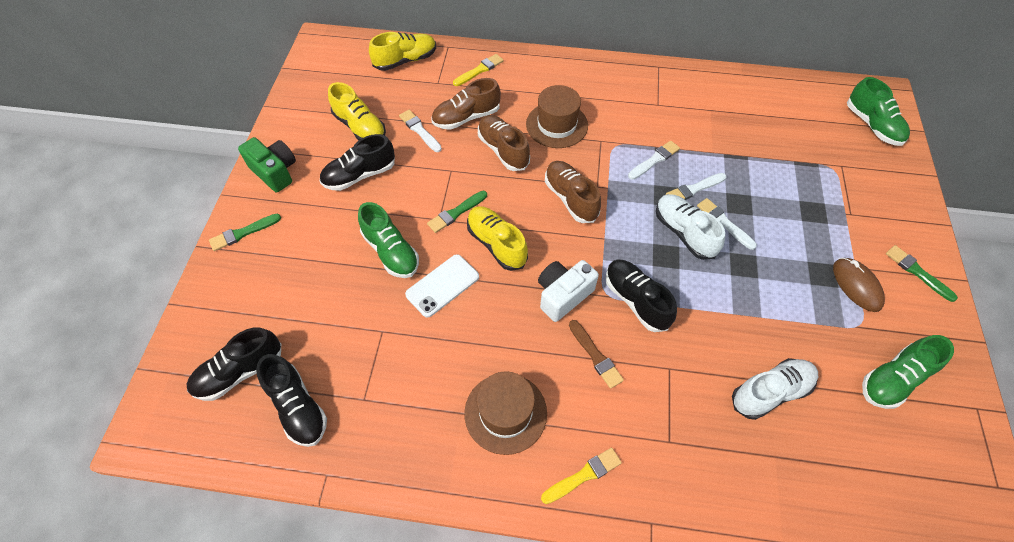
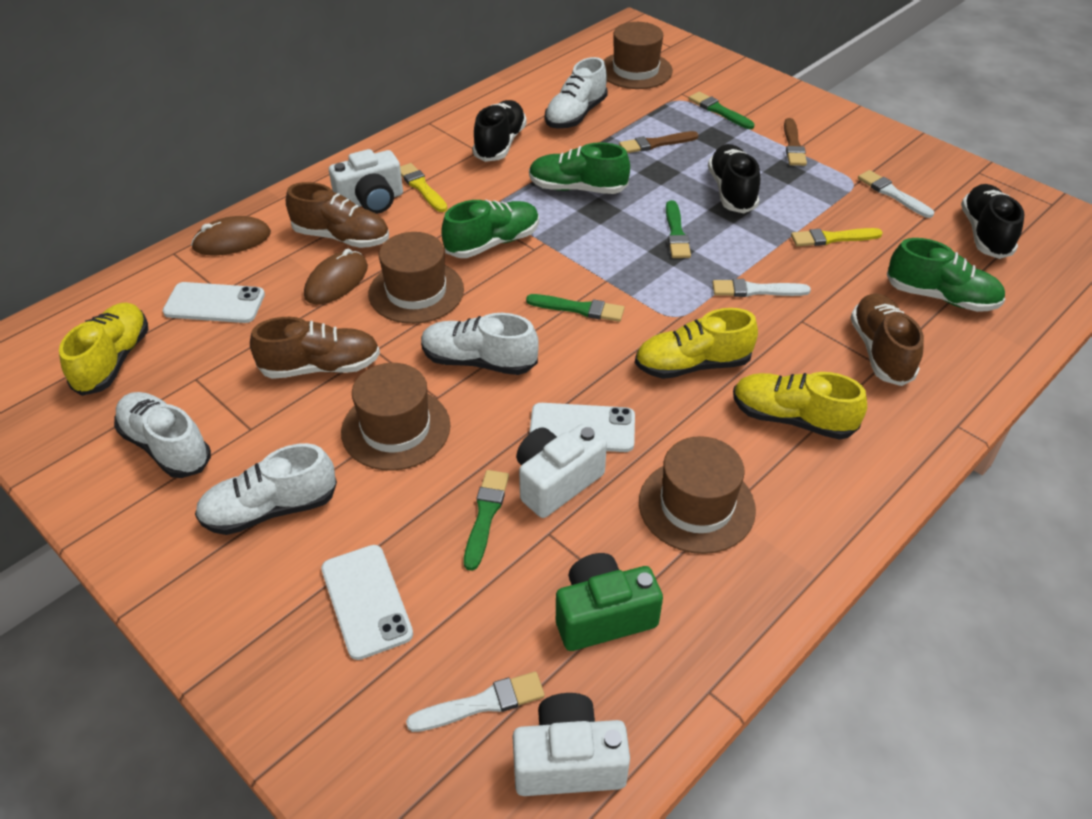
black shoe: [187,327,281,401] [256,354,327,447] [320,134,395,191] [605,259,677,332] = 4 -> [472,100,527,162] [708,144,760,213] [961,184,1025,259] = 3
brown brush: [569,320,624,389] = 1 -> [619,131,699,153] [784,118,807,166] = 2
brown hat: [464,371,547,455] [526,85,588,148] = 2 -> [341,363,450,471] [369,232,464,324] [603,22,673,89] [639,436,756,554] = 4
brown mouse: [833,258,885,312] = 1 -> [191,216,271,255] [304,248,368,305] = 2
green brush: [209,214,281,251] [427,191,487,233] [886,245,958,302] = 3 -> [464,470,509,571] [526,294,624,322] [666,200,691,258] [689,92,755,129] = 4
white brush: [399,110,442,152] [628,141,680,180] [666,173,727,200] [697,198,757,250] = 4 -> [406,672,545,732] [712,279,811,297] [858,170,934,218] = 3
white camera: [538,260,599,322] = 1 -> [329,149,403,214] [513,693,630,796] [516,424,607,518] = 3
white phone: [405,254,479,318] = 1 -> [163,282,265,323] [321,545,413,660] [529,403,635,452] = 3
white shoe: [656,194,725,260] [732,358,818,420] = 2 -> [114,392,211,478] [195,443,337,535] [421,313,539,375] [545,57,608,129] = 4

